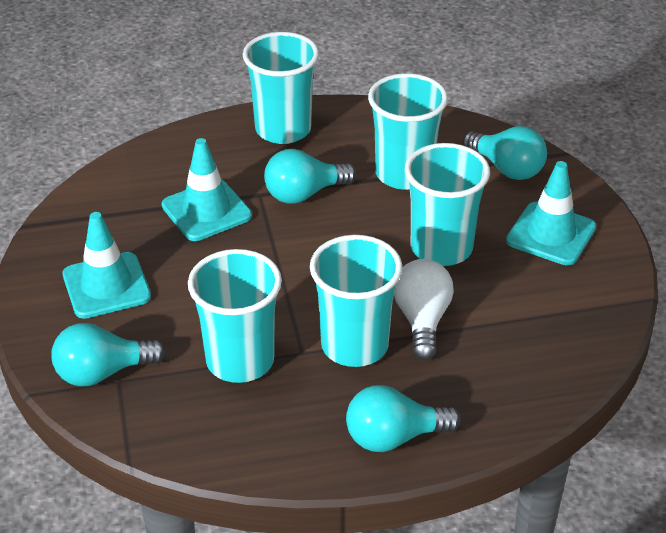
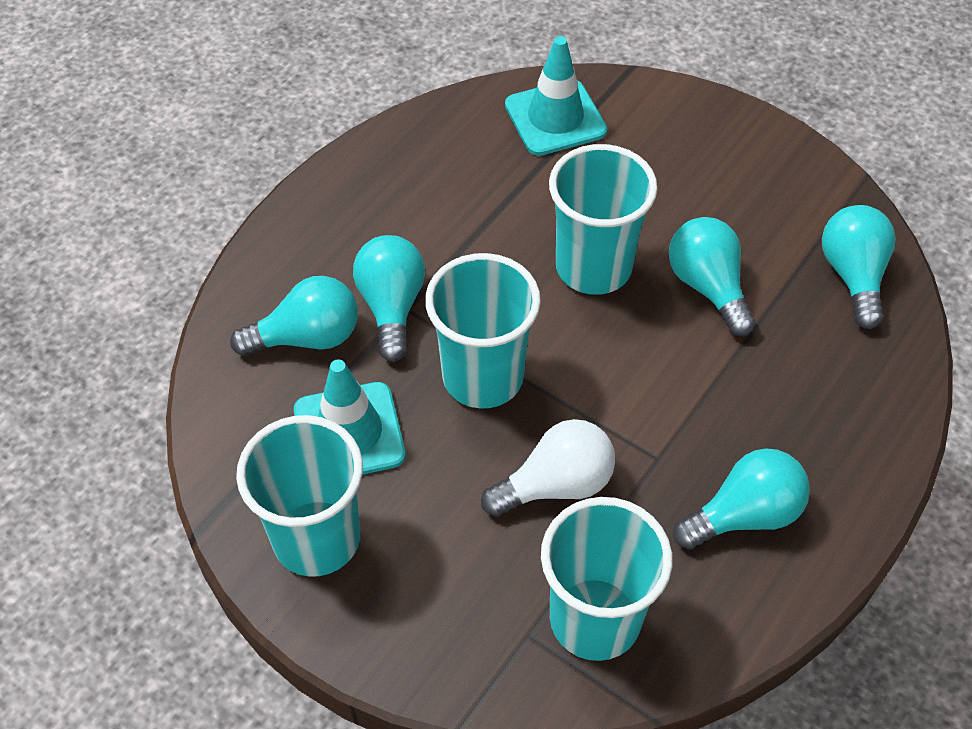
turquoise cup: [188,249,282,383] [243,32,319,144] [310,235,403,367] [368,73,448,190] [405,143,490,266] = 5 -> [236,415,363,577] [425,253,541,408] [541,497,672,661] [549,144,658,295] = 4
turquoise light bulb: [51,323,166,386] [264,149,356,204] [346,385,461,452] [463,126,547,180] = 4 -> [230,276,358,356] [353,235,425,362] [669,217,756,336] [673,448,810,549] [822,205,896,329] = 5
turquoise traffic cone: [63,212,151,319] [162,138,252,241] [506,161,596,266] = 3 -> [294,359,405,474] [505,36,607,156] = 2

